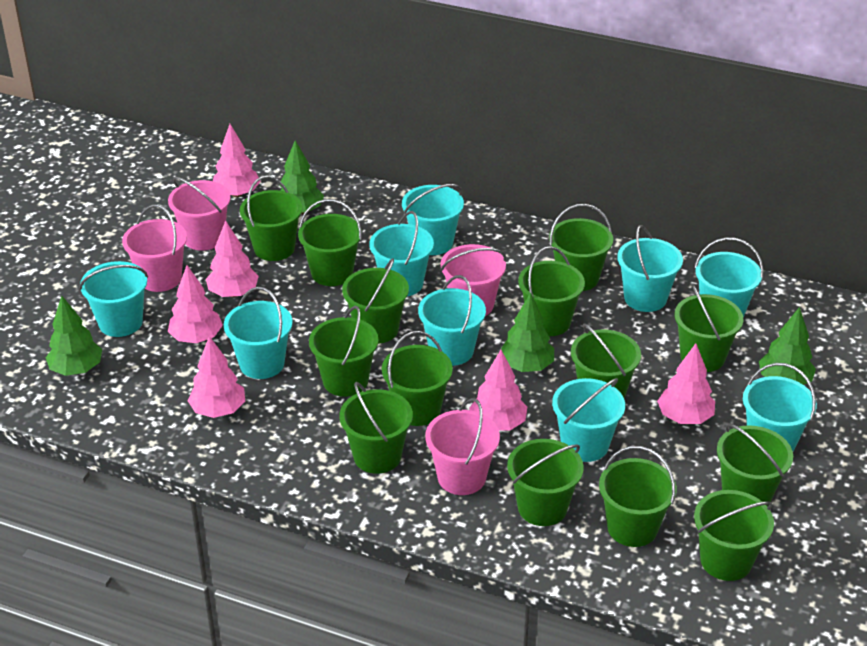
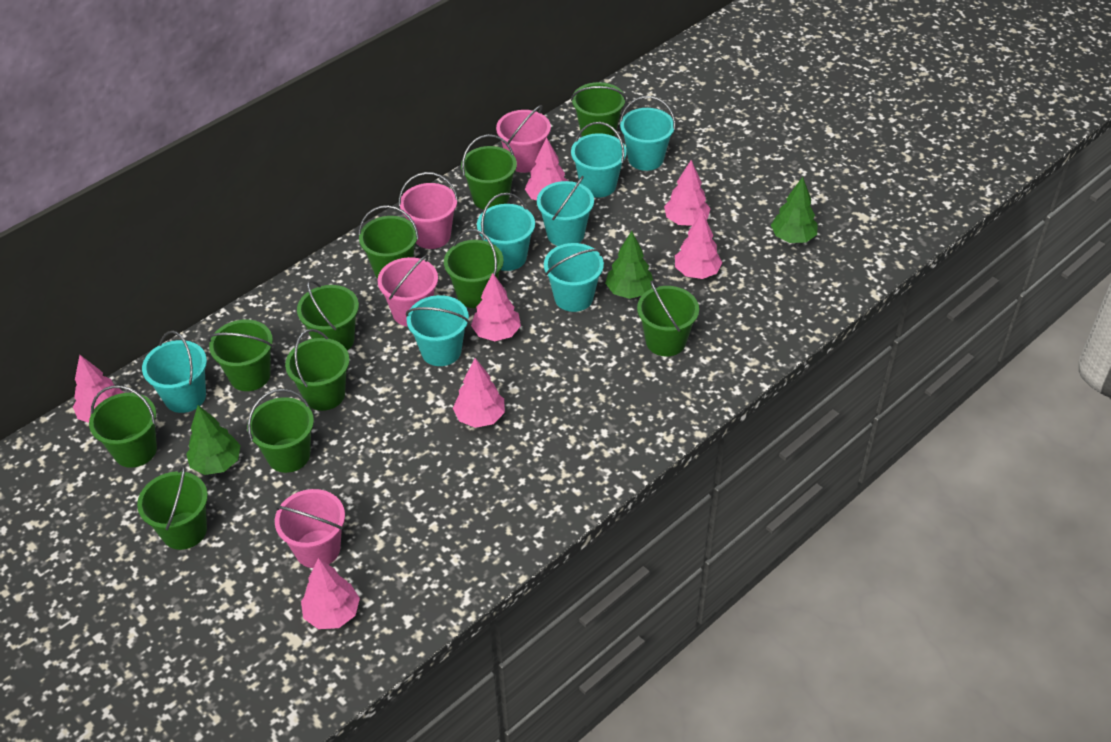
green bucket: [240,176,302,261] [298,199,362,286] [309,306,378,397] [339,382,413,474] [342,258,409,344] [382,331,453,426] [507,439,584,526] [518,246,585,336] [549,204,613,291] [571,323,641,398] [599,446,677,547] [675,284,743,372] [694,490,774,581] [717,423,793,506] = 14 -> [89,385,157,468] [137,465,208,550] [208,320,273,391] [247,389,314,473] [285,329,349,411] [297,280,359,350] [358,205,419,278] [444,229,504,308] [461,134,517,210] [571,82,626,137] [637,280,699,356] = 11
green tree: [46,296,102,376] [279,140,324,214] [499,292,554,372] [759,307,816,385] = 4 -> [186,405,241,475] [605,231,653,299] [771,177,818,243] = 3
pink tree: [168,265,223,343] [188,336,245,418] [206,220,259,297] [213,124,261,197] [469,350,527,431] [657,343,715,424] = 6 -> [73,355,124,423] [301,558,360,629] [453,358,505,428] [471,273,521,341] [525,137,568,201] [664,160,711,226] [675,211,722,279] = 7
turquoise bucket: [79,261,148,337] [224,287,293,379] [370,211,434,296] [402,184,464,255] [418,275,486,366] [552,378,625,462] [617,225,683,312] [695,237,763,318] [743,363,817,451] = 9 -> [142,331,207,413] [406,295,469,366] [477,193,535,271] [537,176,594,246] [544,243,604,312] [571,122,627,198] [620,96,676,171] = 7

